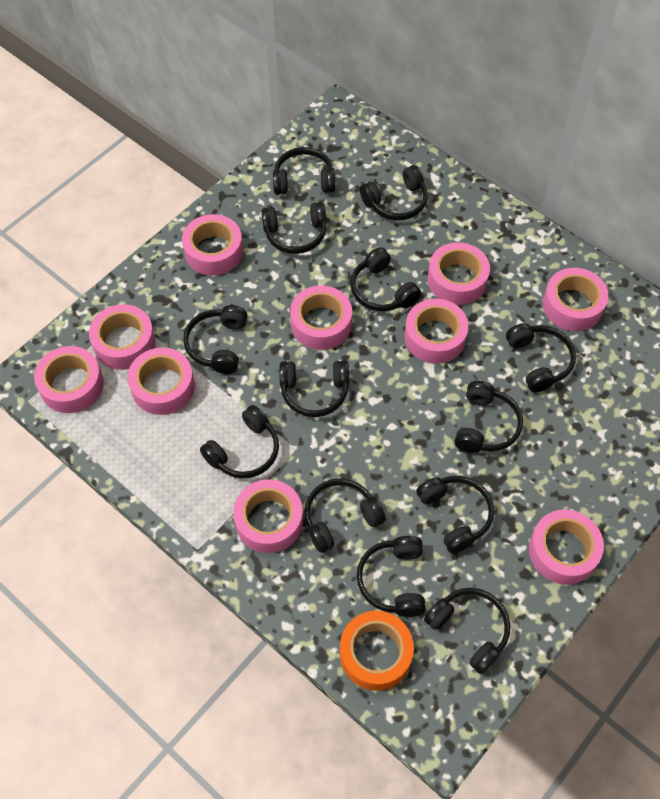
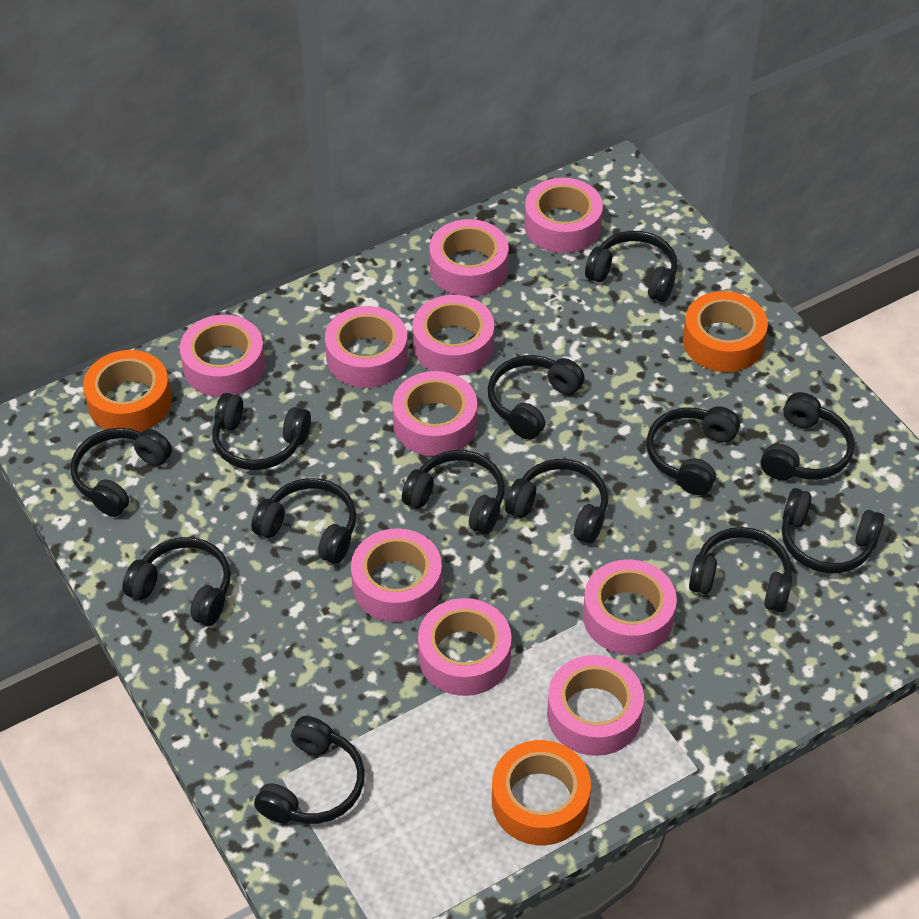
orange tape: [340,611,414,691] = 1 -> [83,350,172,432] [492,740,591,845] [683,291,768,372] = 3

